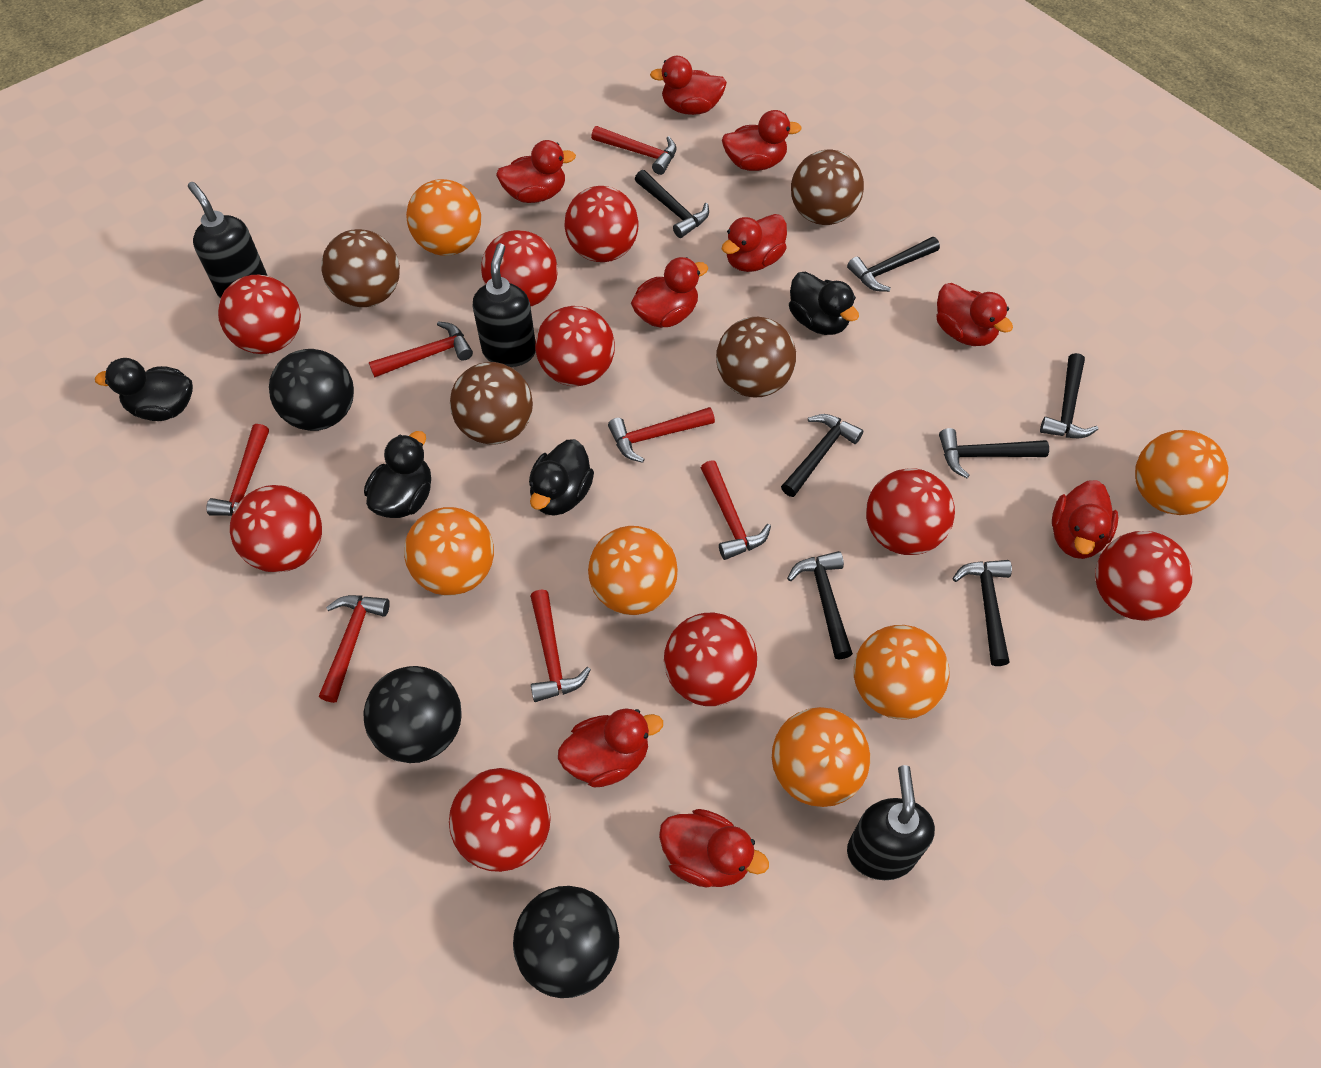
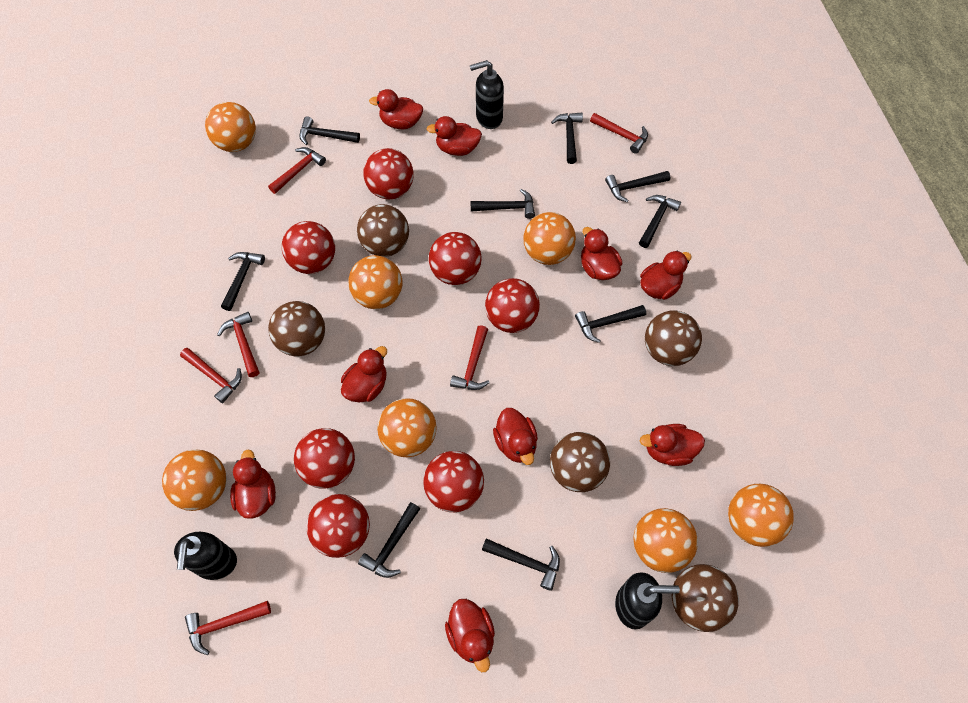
black ball: [269,349,354,431] [363,666,462,763] [513,886,619,998] = 3 -> none = 0
black duck: [95,358,193,421] [364,431,431,518] [529,439,594,516] [789,272,859,335] = 4 -> none = 0
black hammer: [635,170,709,238] [781,414,863,497] [787,551,853,659] [847,237,940,292] [939,428,1049,478] [952,560,1012,666] [1040,353,1098,438] = 7 -> [221,252,265,311] [299,117,360,145] [358,502,420,578] [470,189,535,219] [482,538,560,591] [551,113,583,164] [575,305,646,343] [605,171,670,202] [639,195,681,248] = 9
brown ball: [321,229,400,307] [450,362,533,445] [716,317,796,397] [791,150,864,225] = 4 -> [268,301,325,356] [357,204,409,257] [550,432,610,492] [645,310,702,366] [672,564,739,632] = 5
orange ball: [404,507,494,595] [406,179,481,256] [588,526,678,615] [772,707,870,807] [854,625,950,719] [1135,430,1229,515] = 6 -> [162,449,227,511] [205,102,256,152] [348,255,403,309] [377,398,437,457] [524,212,576,265] [633,508,698,573] [728,484,794,547] = 7
red ball: [218,275,301,354] [230,485,322,573] [449,768,551,872] [481,230,558,307] [535,306,615,386] [564,186,639,262] [664,613,757,706] [866,468,955,555] [1095,531,1192,621] = 9 -> [282,221,335,274] [294,428,355,489] [306,494,370,558] [363,148,413,199] [423,451,484,512] [429,232,481,285] [485,278,540,333] = 7
red hammer: [206,424,269,516] [319,595,390,703] [369,321,473,377] [530,590,591,702] [591,126,676,175] [608,407,715,463] [701,460,771,560] = 7 -> [180,348,242,403] [185,601,271,655] [217,312,259,377] [268,147,326,194] [450,325,489,390] [590,113,648,154] = 6

